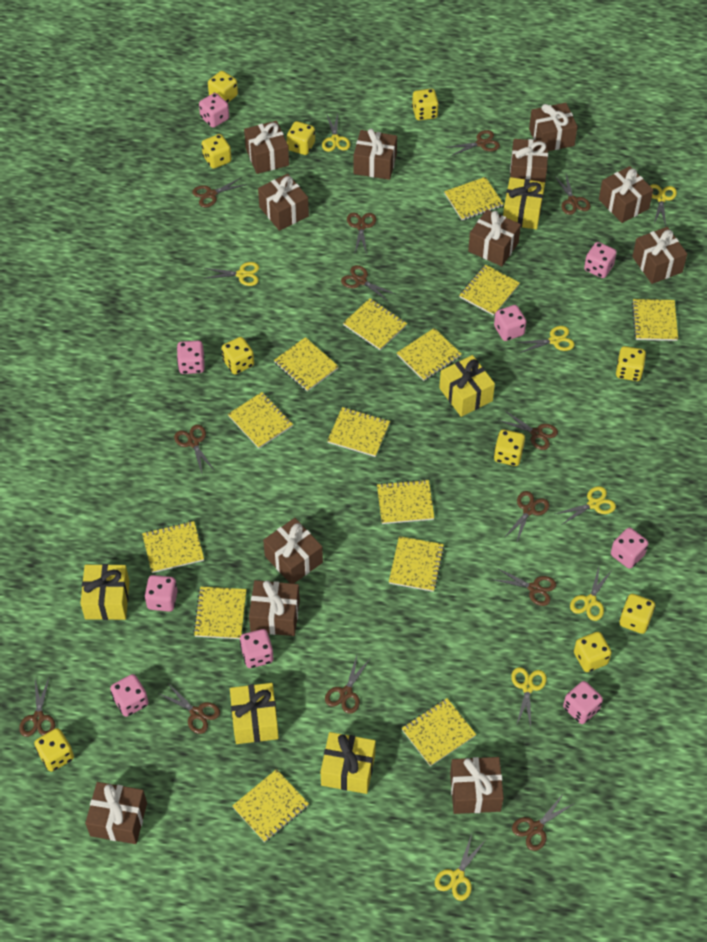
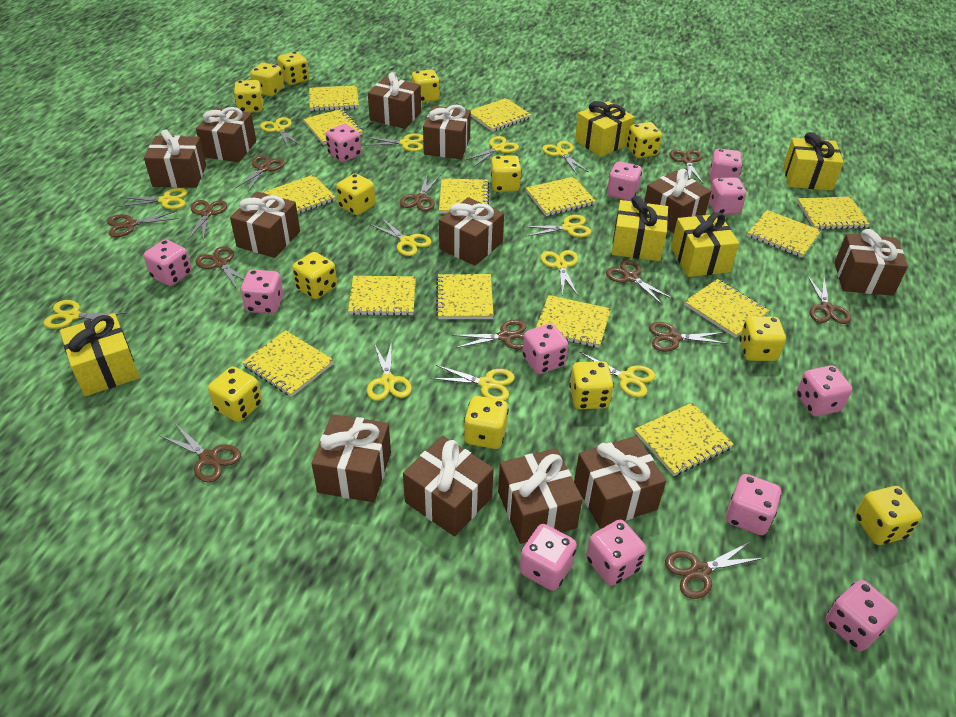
brown scissors: [19,676,55,737] [158,682,220,734] [174,425,215,473] [192,177,247,208] [325,656,370,714] [341,265,395,302] [347,213,376,254] [446,130,500,156] [491,568,556,606] [498,410,558,450] [504,491,549,544] [512,793,575,851] [554,174,591,215] = 13 -> [107,211,179,237] [160,423,241,482] [188,200,227,241] [195,246,245,290] [235,155,285,192] [400,175,440,211] [452,320,527,349] [606,260,673,305] [649,322,729,352] [665,541,764,599] [669,150,703,183] [808,276,851,324] = 12
pink dice: [110,674,149,717] [144,575,178,612] [177,341,205,374] [199,93,229,128] [240,629,273,668] [494,305,526,341] [563,681,603,724] [584,242,617,278] [611,528,649,569] = 9 -> [144,239,192,286] [241,270,283,314] [326,124,362,162] [519,524,577,591] [522,323,568,374] [586,520,646,586] [607,162,642,201] [709,149,742,183] [709,177,746,215] [726,474,781,535] [796,365,852,417] [825,580,898,651] = 12
yellow dice: [34,728,74,772] [202,134,232,169] [208,71,238,103] [221,337,254,374] [287,121,315,155] [412,89,439,120] [494,430,525,466] [574,632,611,672] [616,346,646,381] [619,594,655,634] = 10 -> [208,367,262,422] [234,80,263,113] [250,63,284,97] [277,52,309,85] [292,252,337,299] [336,174,375,215] [412,70,440,103] [464,396,509,449] [491,155,522,192] [569,361,614,409] [627,122,662,158] [739,316,786,361] [855,486,922,545] = 13
yellow scissors: [203,262,259,286] [322,113,350,152] [435,834,485,901] [511,667,547,727] [515,326,575,353] [555,486,616,524] [570,567,612,621] [650,184,677,226] = 8 -> [43,300,126,329] [118,188,188,210] [260,117,301,147] [364,133,423,152] [367,341,412,401] [370,217,432,256] [431,365,515,401] [464,136,519,166] [522,215,591,237] [540,250,578,296] [542,141,588,174] [580,352,655,398] = 12

